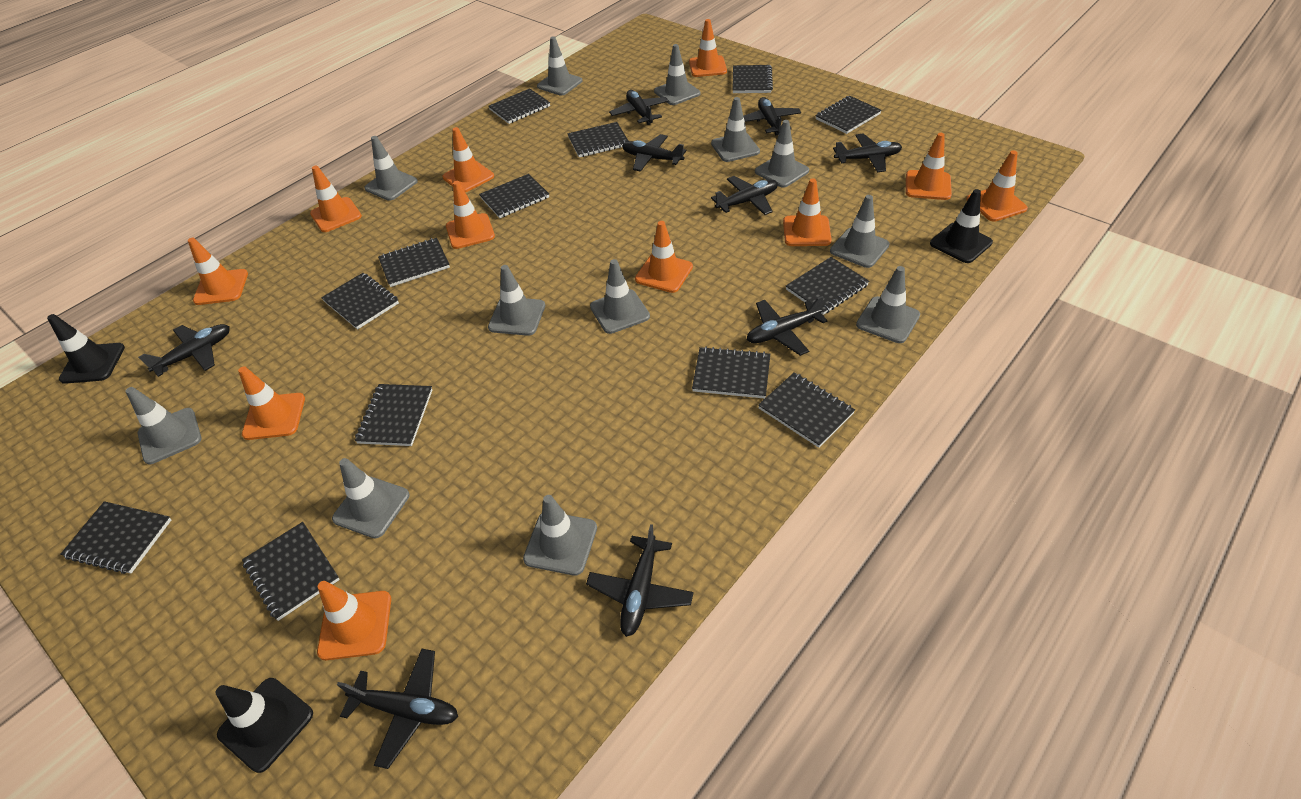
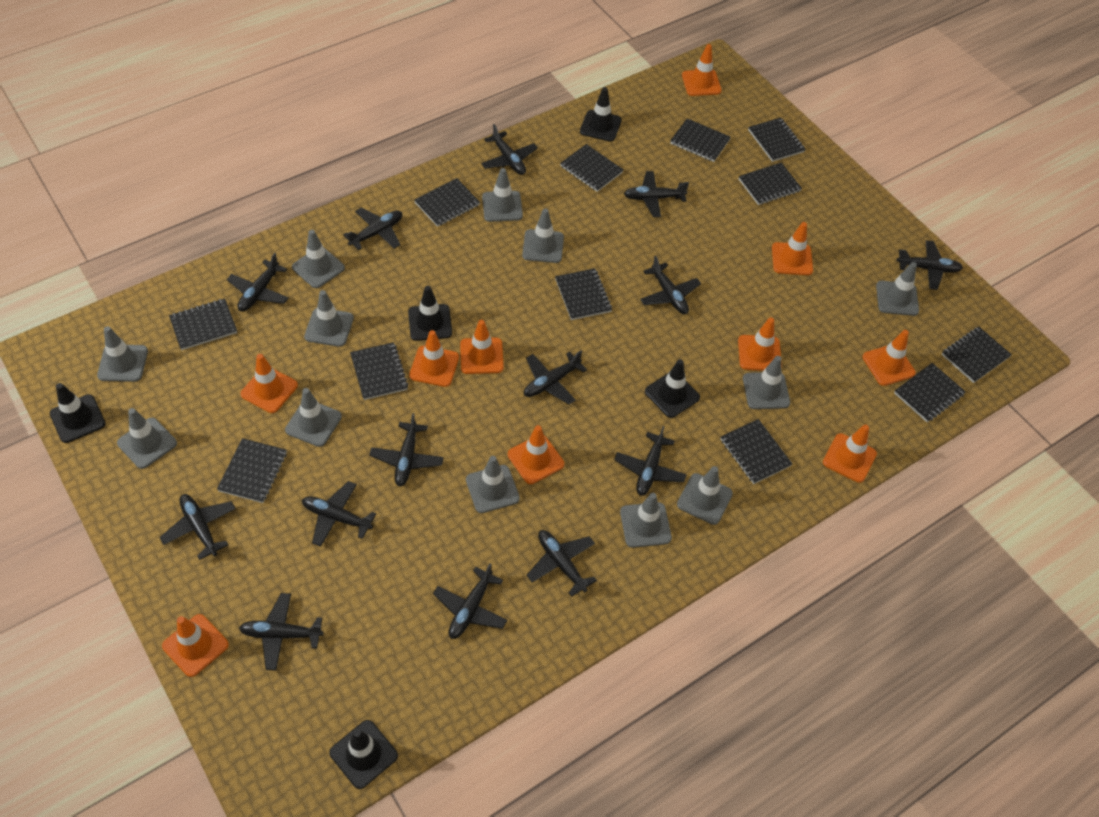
black notebook: [60,501,171,574] [242,522,340,621] [321,273,399,330] [355,384,432,446] [378,238,450,287] [479,174,549,218] [488,88,550,124] [568,122,628,157] [692,347,770,399] [733,65,773,93] [758,372,855,448] [786,257,869,315] [815,96,882,134] = 13 -> [169,298,237,350] [217,438,287,503] [350,342,408,400] [414,178,480,227] [555,268,612,320] [560,144,624,192] [670,118,731,162] [721,419,792,484] [739,162,802,205] [748,118,806,162] [894,363,966,422] [942,327,1012,383] = 12
black plane: [138,324,230,377] [337,649,458,769] [586,524,694,637] [609,90,669,125] [622,134,687,172] [711,176,778,215] [744,97,801,136] [747,296,828,356] [833,133,902,172] = 9 -> [159,494,236,560] [227,253,289,312] [239,593,323,671] [302,481,376,547] [343,207,402,250] [369,413,444,487] [433,563,507,639] [481,124,538,175] [524,351,587,405] [527,530,597,597] [614,426,687,496] [624,171,689,217] [640,256,701,314] [896,240,963,290] = 14
black traffic cone: [47,314,125,384] [216,678,313,773] [930,189,993,263] = 3 -> [50,383,106,443] [329,720,398,789] [408,286,452,341] [580,87,622,142] [645,359,700,418] = 5
orange traffic cone: [188,238,248,305] [238,366,305,440] [310,166,362,232] [317,581,391,660] [443,127,494,192] [446,181,495,249] [635,221,693,293] [689,19,727,77] [783,178,832,246] [906,133,952,200] [966,150,1028,222] = 11 -> [162,614,229,677] [240,354,298,413] [409,330,459,387] [460,320,504,374] [508,425,564,484] [682,44,722,96] [738,317,782,371] [772,222,813,275] [823,425,877,483] [862,330,916,386] = 10

